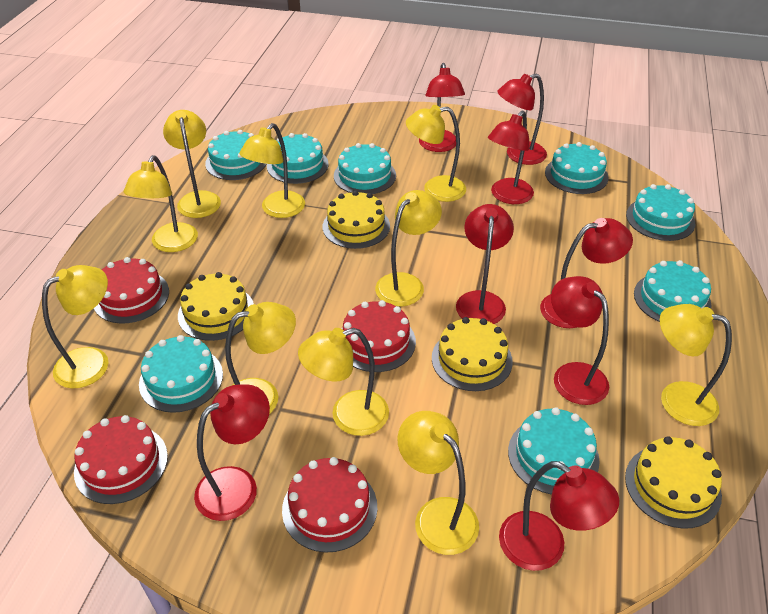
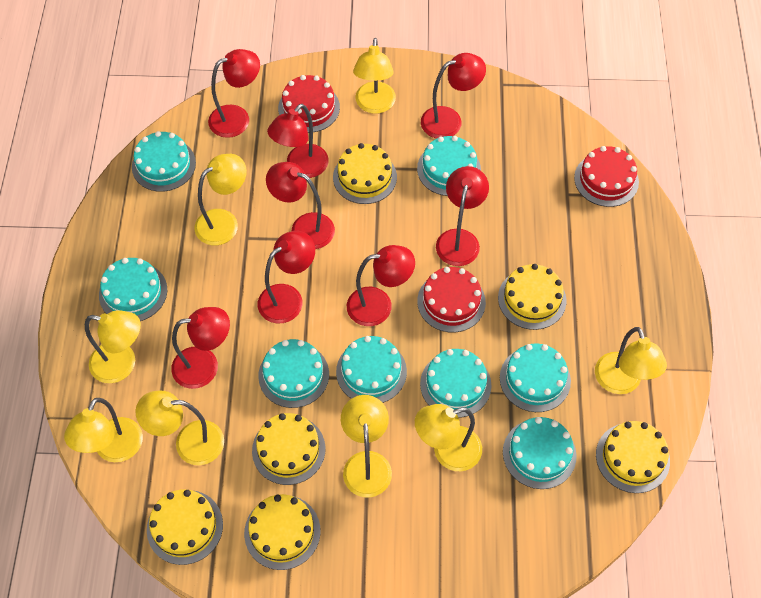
red cake: [74,415,168,504] [94,257,169,323] [282,457,377,553] [342,300,416,372] = 4 -> [278,75,340,133] [417,267,486,332] [574,146,639,207] = 3
yellow cake: [178,272,254,341] [323,191,390,249] [432,317,513,391] [625,436,722,529] = 4 -> [147,489,223,565] [244,494,321,570] [252,413,325,485] [333,143,397,204] [498,264,566,330] [596,421,670,493] = 6
yellow lamp: [42,265,108,388] [124,155,198,252] [163,110,221,218] [225,302,296,414] [239,123,305,218] [298,328,389,436] [375,190,442,306] [397,411,479,555] [406,105,466,202] [660,304,732,426] = 10 -> [64,398,143,462] [85,310,141,383] [136,391,224,465] [194,154,247,245] [341,395,392,498] [353,38,396,114] [415,404,482,471] [595,327,667,394] = 8

